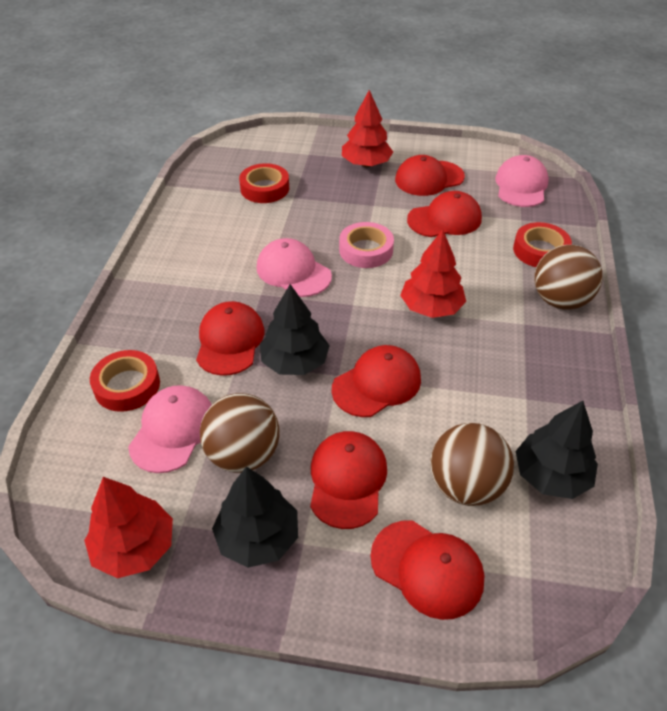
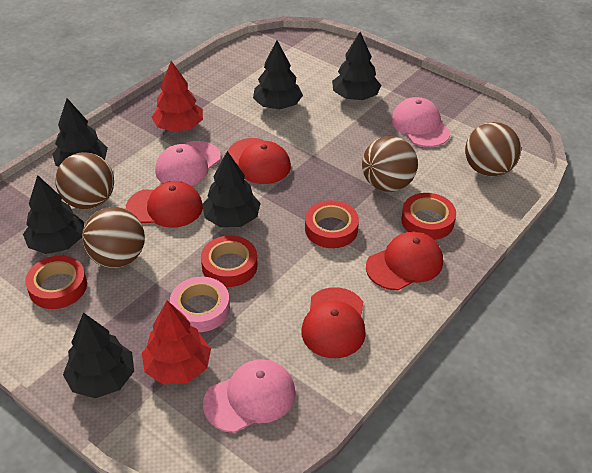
black tree: [212,467,298,568] [260,284,330,375] [516,401,598,499] = 3 -> [23,175,84,254] [52,98,108,167] [63,312,134,398] [202,151,261,227] [253,40,303,109] [332,32,381,100] = 6
brown ball: [200,393,280,473] [430,423,514,506] [534,245,603,310] = 3 -> [55,152,114,210] [82,207,145,268] [362,136,418,192] [465,122,521,177] = 4
red cap: [196,301,264,376] [310,431,387,529] [332,345,421,417] [370,520,484,620] [395,155,465,196] [407,191,482,237] = 6 -> [126,181,203,228] [228,138,291,184] [301,287,366,358] [366,231,443,290] = 4
red tape: [90,350,160,412] [239,163,289,203] [513,222,572,267] = 3 -> [25,255,87,309] [201,236,258,287] [305,200,359,248] [401,193,456,240] = 4
red tree: [84,477,173,578] [342,90,393,167] [400,229,466,318] = 3 -> [142,301,211,385] [152,61,203,132] = 2

